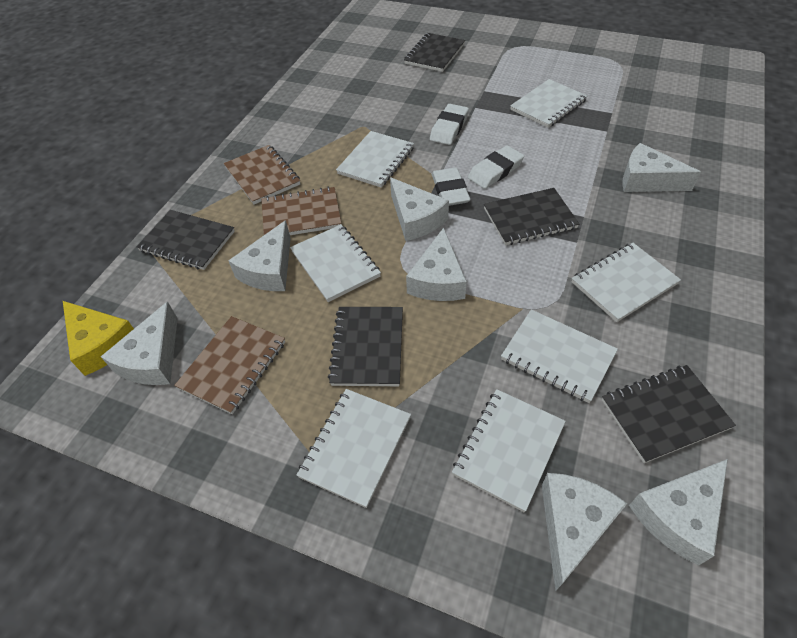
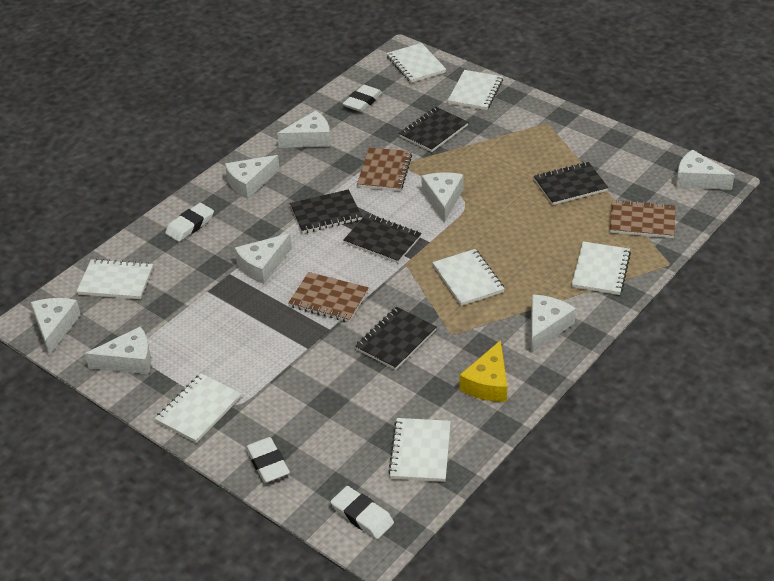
white cheese: [101,302,178,385] [228,220,291,291] [390,177,449,241] [406,228,467,301] [542,473,627,591] [622,143,701,192] [629,459,728,565] = 7 -> [31,298,81,355] [85,326,151,374] [225,155,280,199] [235,233,292,284] [277,111,331,148] [421,172,464,222] [531,294,576,353] [676,149,735,190] = 8
white eraser: [430,104,469,145] [432,167,471,206] [468,145,524,189] = 3 -> [165,203,214,242] [245,437,290,483] [331,486,394,539] [343,85,382,112] = 4

